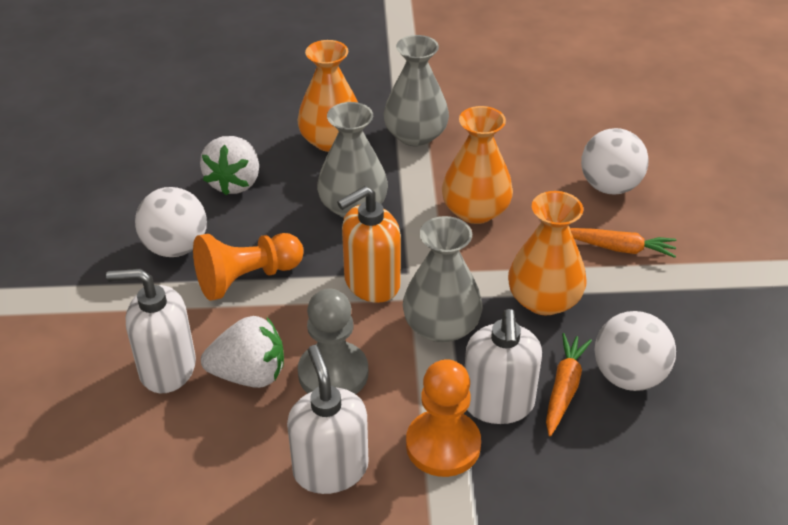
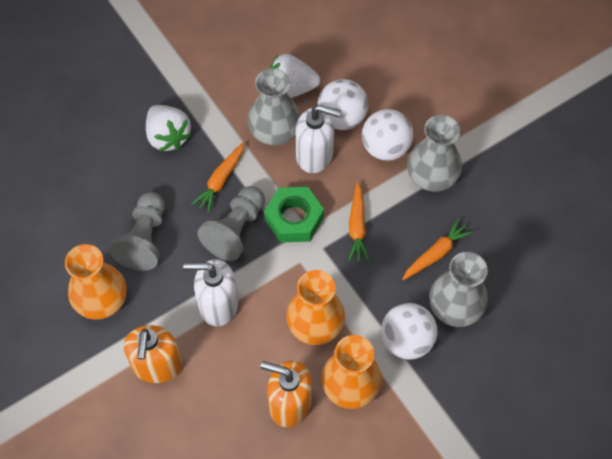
green nut: none = 0 -> [264,187,324,243] = 1
grey pawn: [298,289,368,394] = 1 -> [110,192,165,271] [198,186,265,261] = 2
orange carrot: [546,333,592,436] [570,228,676,258] = 2 -> [192,142,245,213] [348,182,369,262] [402,218,473,280] = 3
orange pawn: [193,233,304,301] [406,359,481,477] = 2 -> none = 0
orange soap dispenser: [337,186,401,303] = 1 -> [124,325,182,383] [260,360,312,427] = 2
white soap dispenser: [106,269,196,393] [287,345,368,494] [465,309,542,424] = 3 -> [183,259,238,326] [296,105,341,173] = 2

